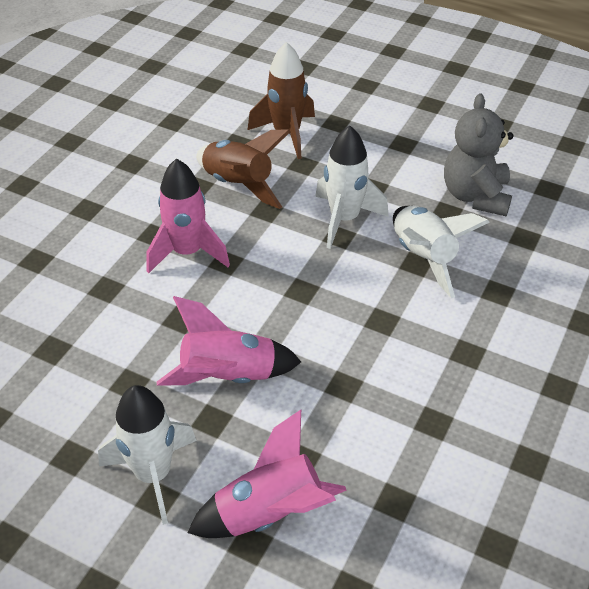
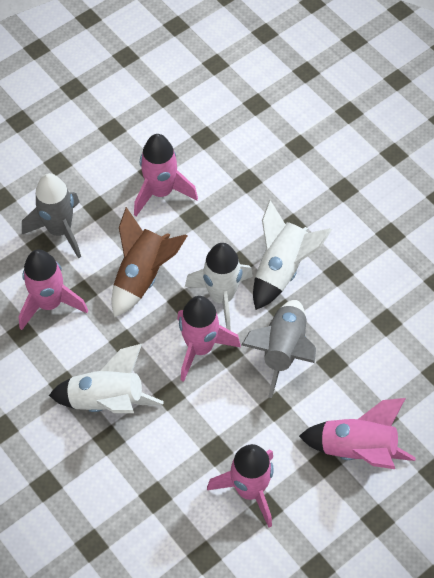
brown rocket: [196,130,291,209] [248,42,315,159] = 2 -> [112,207,187,318] = 1
grey rocket: none = 0 -> [22,173,81,259] [242,300,316,398] = 2
grey teddy bear: [444,94,514,216] = 1 -> none = 0
pink rocket: [146,159,230,273] [157,296,301,385] [188,410,347,538] = 3 -> [18,249,88,330] [134,134,198,216] [177,296,241,382] [207,444,274,528] [299,398,416,469] = 5

